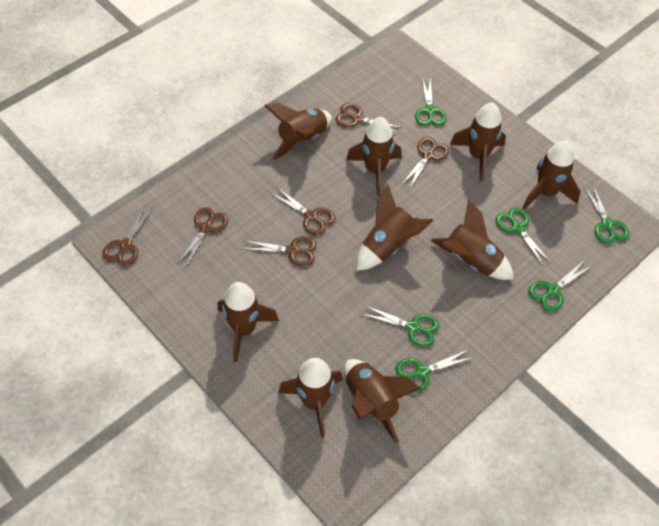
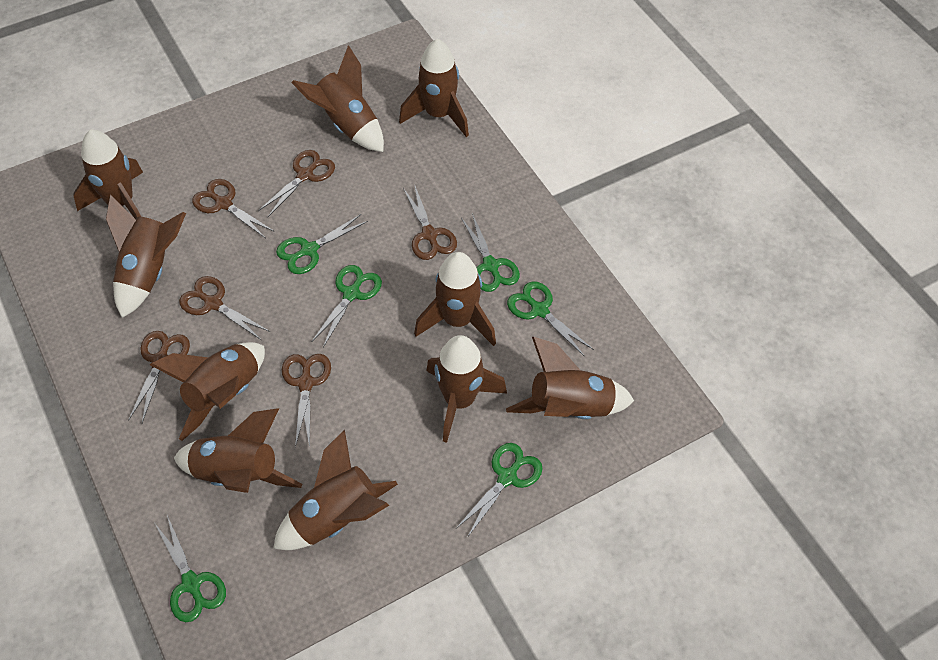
brown rocket: [218,282,279,362] [264,103,332,160] [278,358,343,438] [344,359,422,444] [346,117,402,196] [356,184,434,271] [431,200,514,280] [450,102,506,181] [522,141,580,209] = 9 -> [73,129,143,219] [106,195,186,318] [150,342,265,441] [174,409,302,493] [273,429,398,550] [291,45,384,152] [399,39,469,137] [414,252,496,346] [426,335,507,443] [506,337,634,419] = 10

